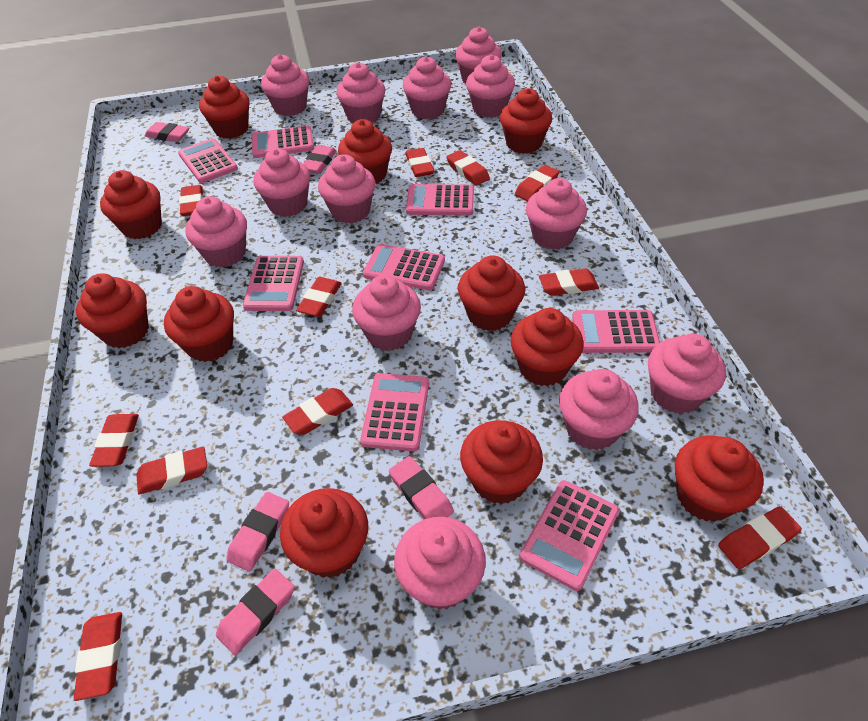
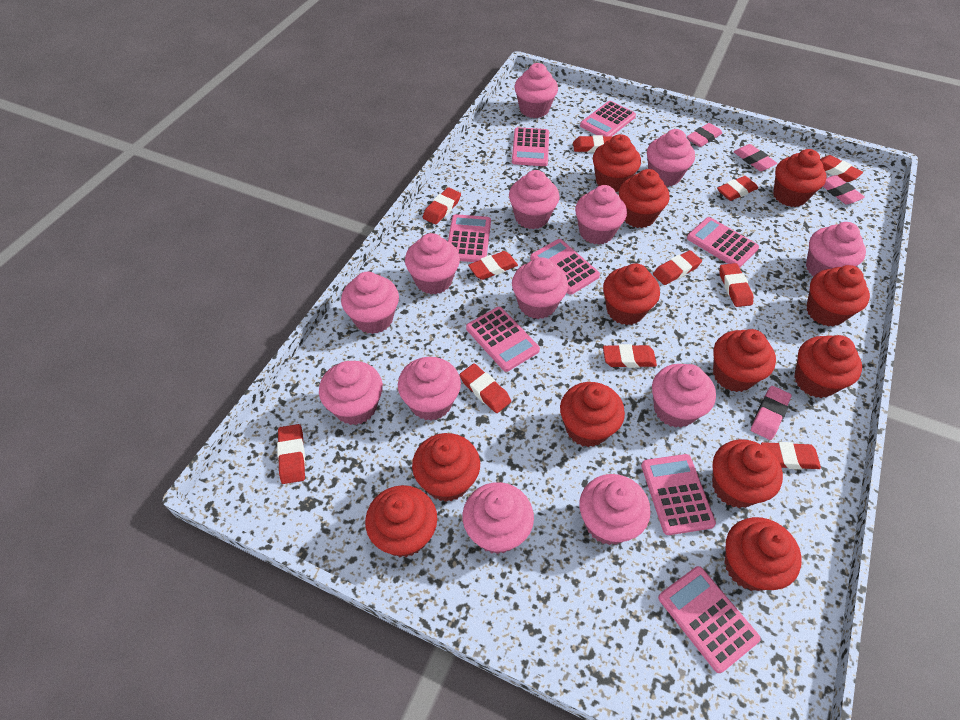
pink eraser: [145,122,189,142] [216,569,295,655] [226,492,289,572] [303,145,337,174] [389,456,454,519] = 5 -> [687,123,722,147] [734,144,777,171] [751,386,791,440] [823,175,865,204] = 4
red cupcake: [76,273,149,348] [100,170,162,239] [164,286,234,362] [199,76,250,139] [280,488,368,578] [338,119,392,184] [458,255,525,331] [460,420,543,504] [500,88,552,154] [511,308,584,386] [675,436,764,522] = 11 -> [365,485,437,557] [412,433,480,502] [560,382,625,447] [593,134,641,192] [603,263,660,325] [619,169,669,228] [712,439,783,508] [713,329,776,392] [725,517,802,591] [773,149,827,207] [794,335,862,398] [806,265,870,327] = 12

